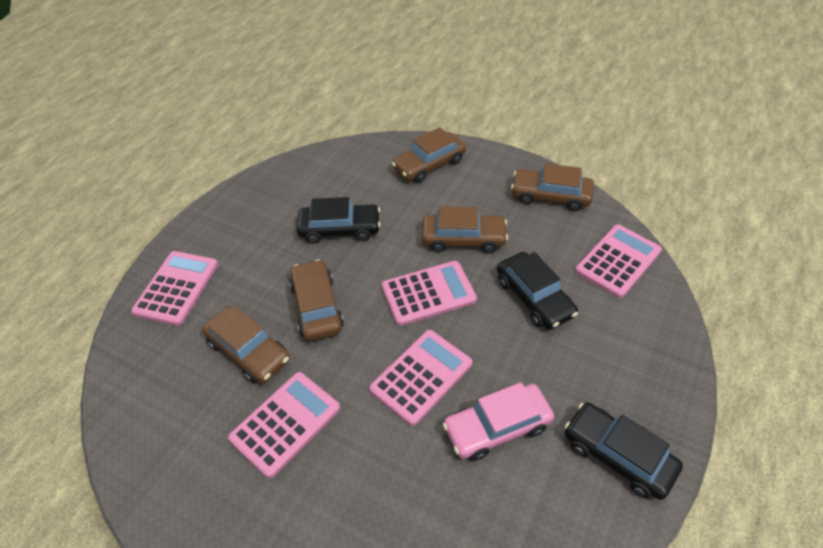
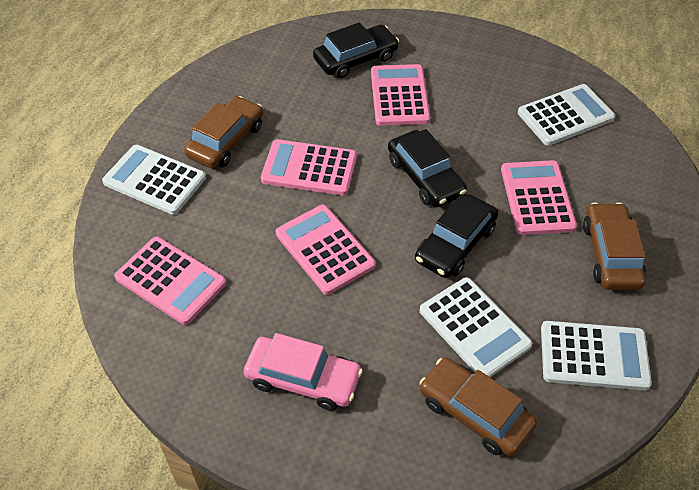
brown car: [202,305,290,383] [289,259,344,341] [391,127,466,183] [422,206,508,253] [511,163,594,211] = 5 -> [184,96,263,169] [419,358,537,456] [583,203,646,290] = 3
white calculator: none = 0 -> [102,145,206,215] [420,277,532,377] [518,84,615,146] [541,321,652,391] = 4

